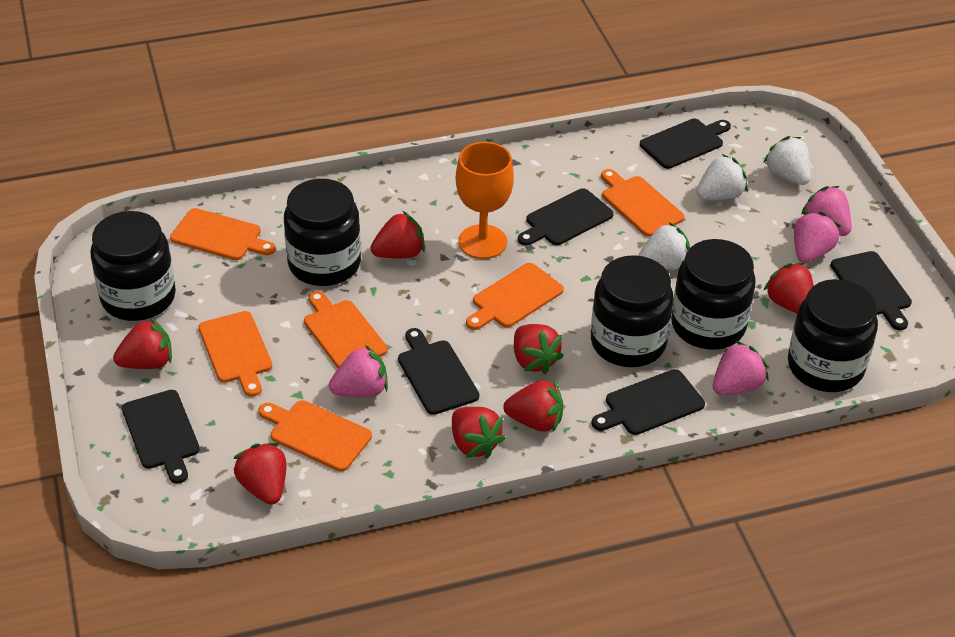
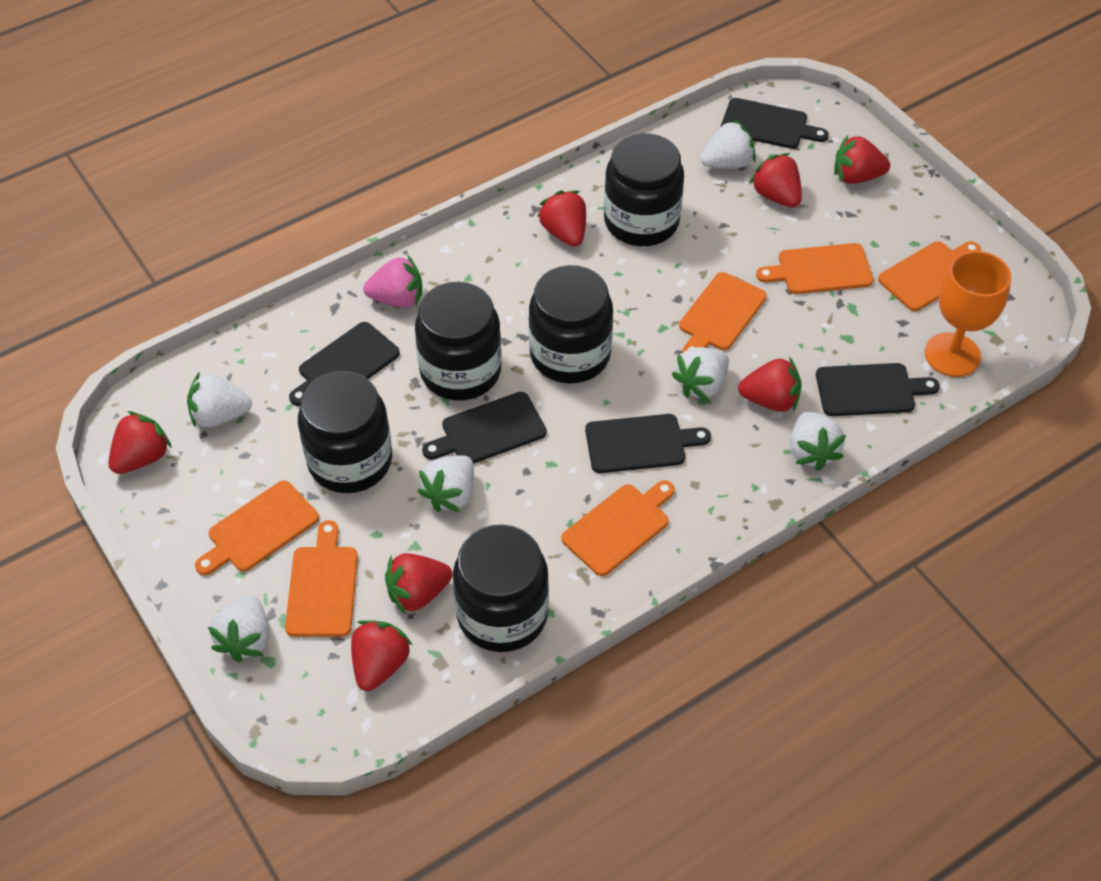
black cutting board: [122,390,200,484] [398,328,479,415] [518,188,614,246] [591,369,705,435] [640,119,731,169] [831,251,912,330] = 6 -> [289,322,400,406] [422,392,547,464] [585,414,711,473] [721,98,829,149] [816,363,940,416] = 5
pink strawberry: [329,345,388,397] [713,341,769,395] [794,212,841,263] [801,186,852,236] = 4 -> [363,255,422,308] = 1
white strawberry: [638,222,690,270] [696,154,748,200] [763,136,811,185] = 3 -> [187,373,252,427] [208,595,269,662] [417,455,474,512] [672,347,729,401] [700,119,756,169] [790,411,846,471] = 6

